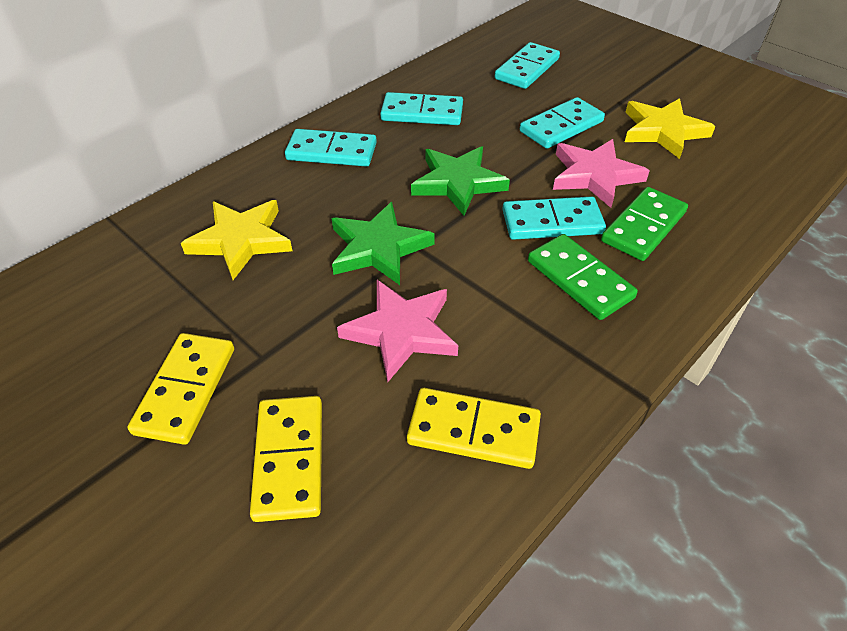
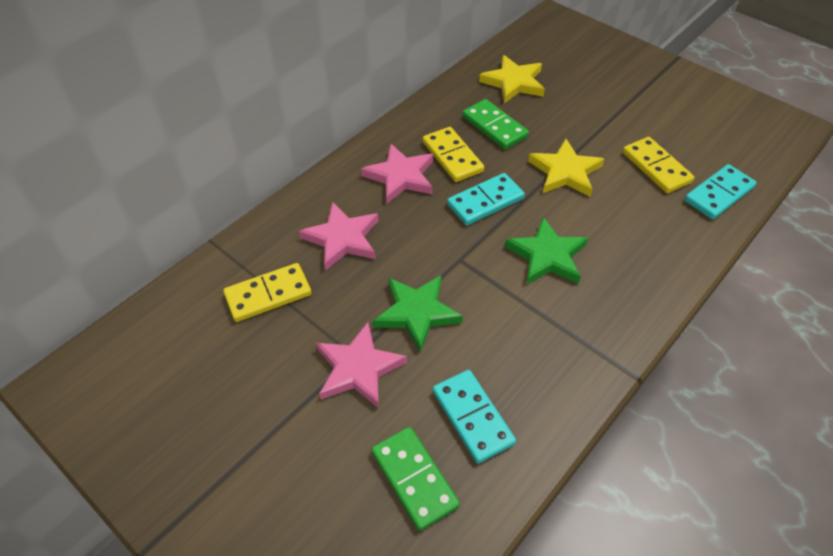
pink star: [337,280,458,382] [553,139,650,208] = 2 -> [299,202,378,271] [316,322,407,408] [361,144,433,203] = 3
turquoise domino: [285,129,377,167] [380,92,463,125] [494,42,560,89] [502,196,606,240] [520,97,605,149] = 5 -> [433,370,516,463] [447,173,525,225] [685,164,757,219] = 3

